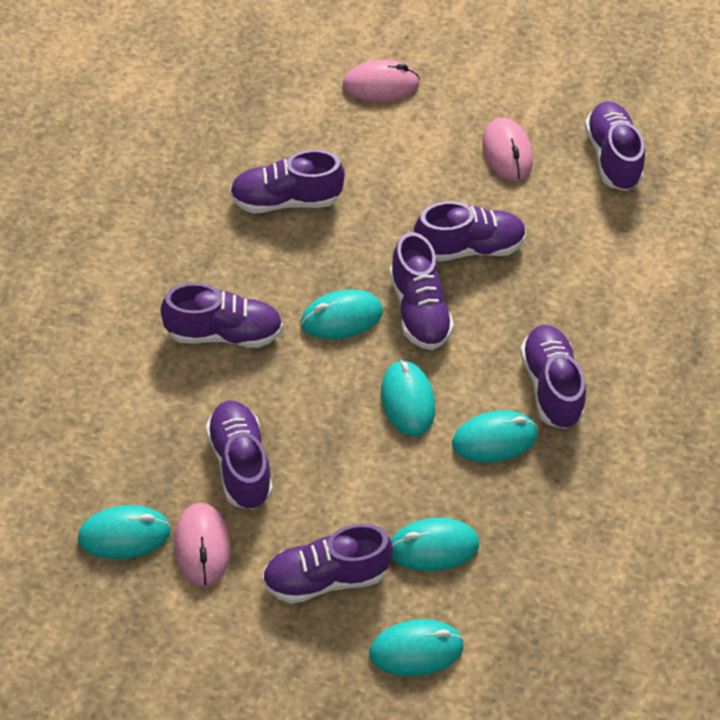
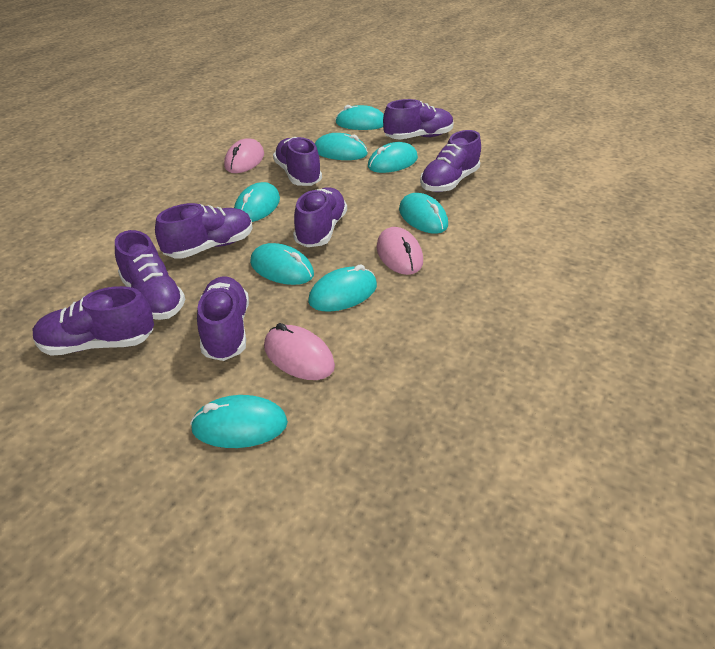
turquoise mouse: [78,505,171,559] [301,289,383,339] [369,619,464,676] [381,360,435,436] [391,518,479,571] [452,411,538,462] = 6 -> [190,395,288,448] [234,182,280,222] [250,243,314,285] [308,264,377,312] [315,133,368,160] [336,105,384,130] [368,142,418,173] [399,193,448,234] = 8

